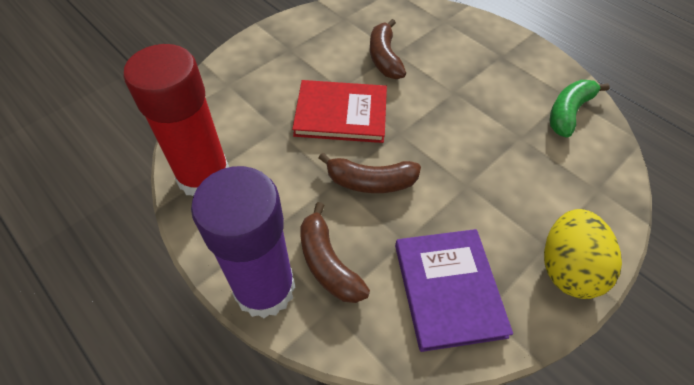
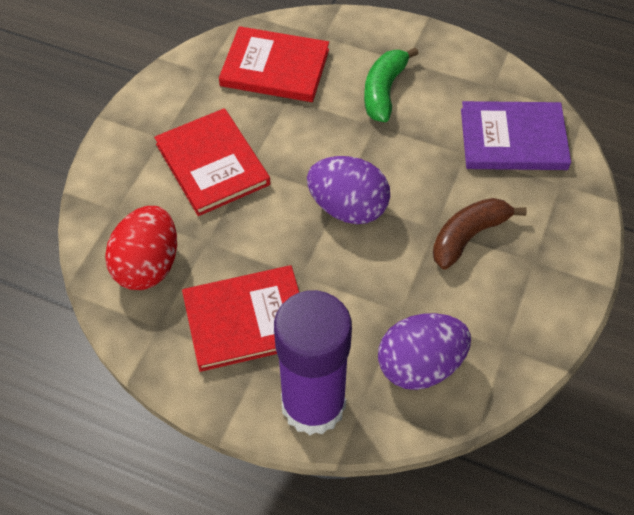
brown banana: [300,202,370,303] [319,153,421,193] [370,19,406,79] = 3 -> [433,198,527,269] = 1
purple egg: none = 0 -> [307,156,390,224] [378,313,471,390] = 2
red book: [292,80,387,143] = 1 -> [154,108,270,216] [182,265,299,372] [219,26,329,102] = 3
red egg: none = 0 -> [105,206,177,290] = 1
red glue stick: [124,44,229,196] = 1 -> none = 0
yellow egg: [544,209,622,299] = 1 -> none = 0

